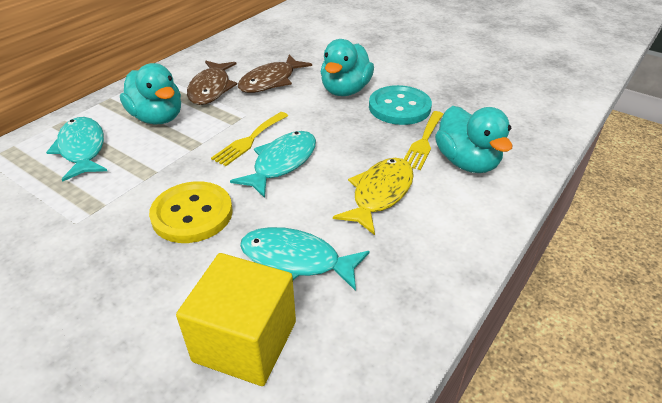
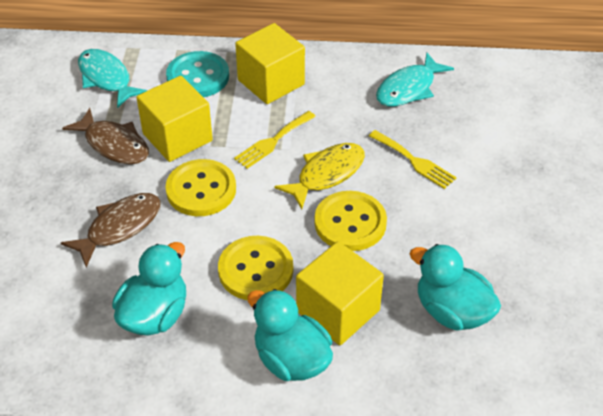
turquoise fish: [46,117,107,181] [230,131,316,198] [240,227,370,291] = 3 -> [78,49,148,108] [376,53,454,107] = 2
yellow button: [149,181,233,243] = 1 -> [166,159,236,216] [218,236,293,300] [314,191,387,251] = 3
yellow cube: [176,253,296,386] = 1 -> [136,76,213,162] [235,23,305,104] [296,241,384,345] = 3

